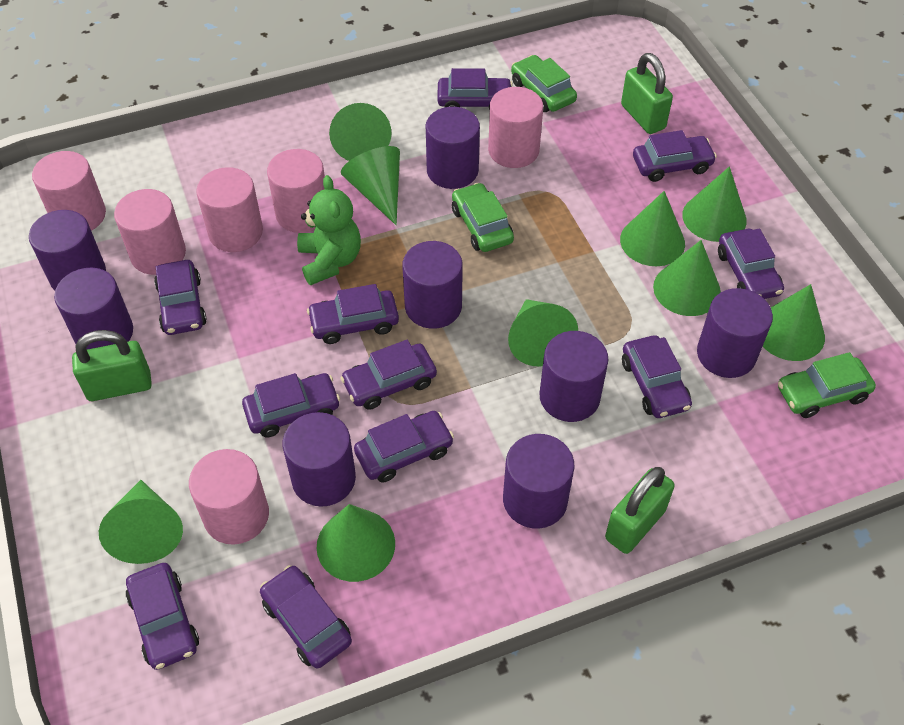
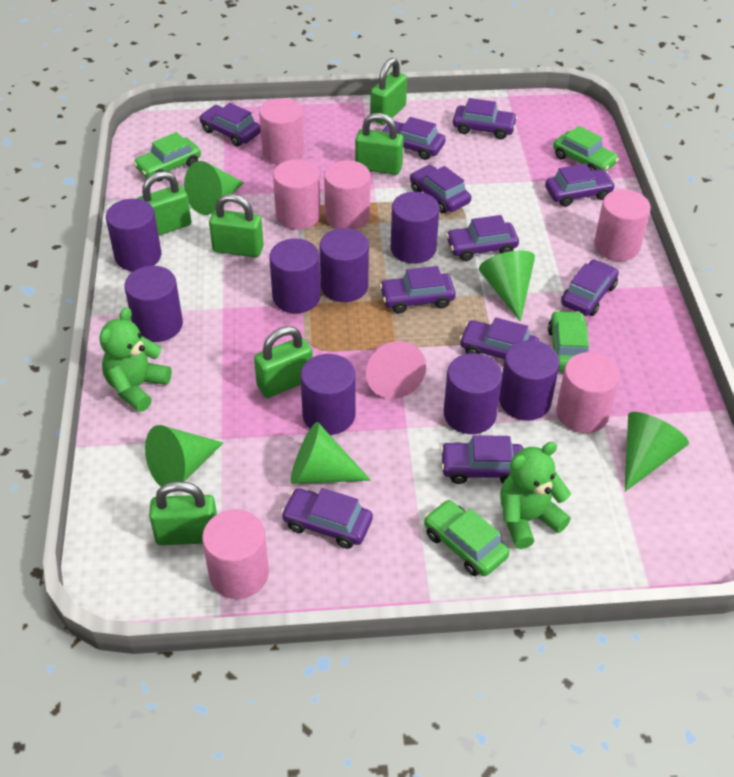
green car: [452,183,514,252] [511,55,577,112] [778,352,876,418] = 3 -> [133,132,201,182] [424,500,510,576] [548,311,589,371] [553,126,619,171] = 4
green cone: [99,480,183,564] [316,504,395,582] [329,103,392,161] [341,146,400,225] [508,299,578,367] [620,191,685,266] [653,240,721,316] [682,167,747,242] [763,284,825,361] = 9 -> [145,425,223,486] [184,161,244,215] [291,422,371,484] [479,251,535,322] [625,412,689,492] = 5
green padlock: [72,330,152,401] [605,467,675,554] [621,53,673,134] = 3 -> [137,171,191,235] [149,481,217,545] [209,194,264,257] [254,326,313,398] [355,113,404,175] [370,58,407,125] = 6
green teddy bear: [297,175,361,285] = 1 -> [100,307,172,412] [500,442,571,549] = 2
pink cone: none = 0 -> [366,341,426,399] = 1

